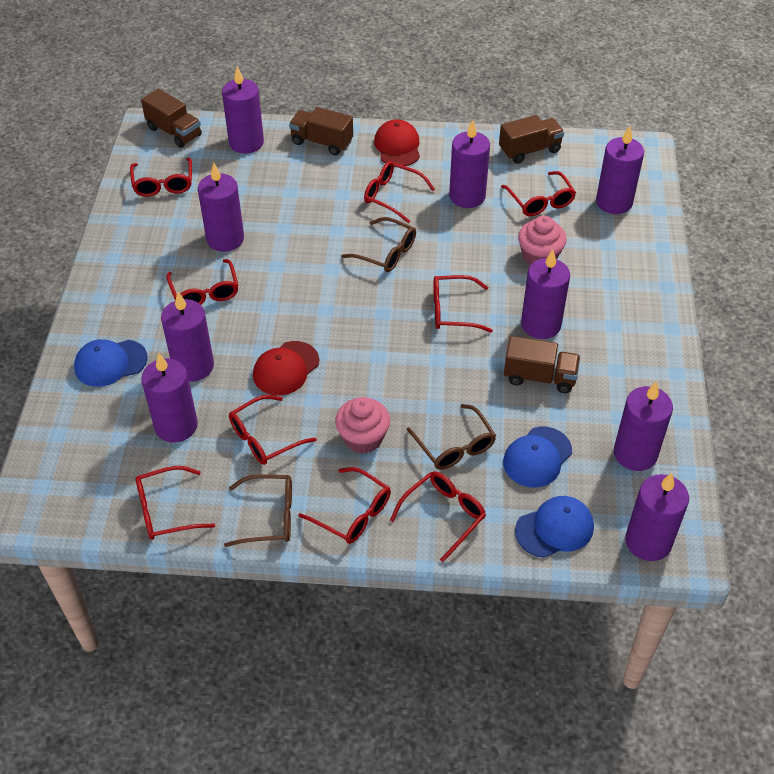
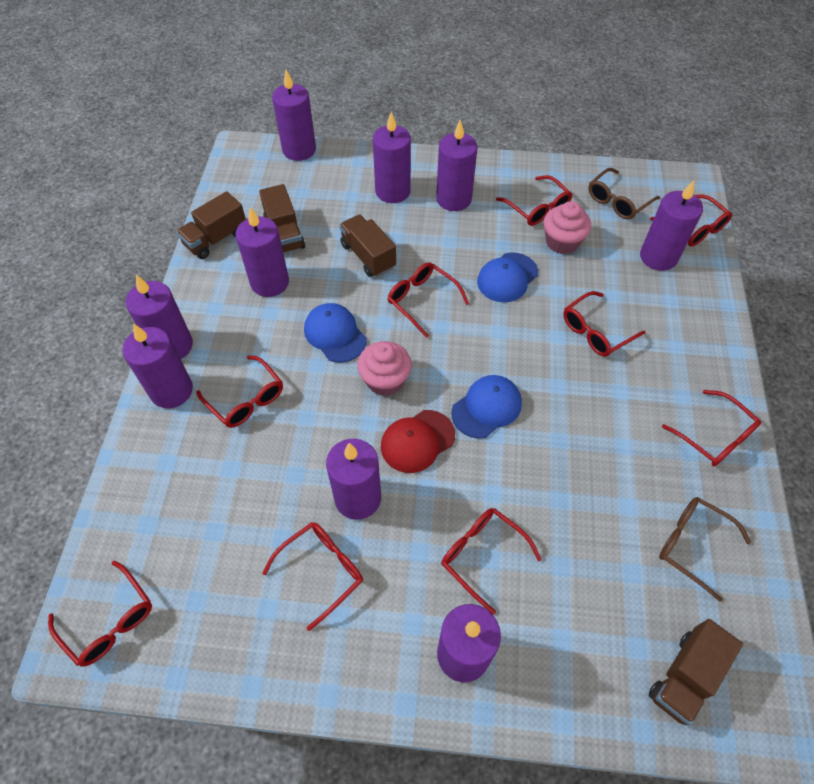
brown glasses: [224,474,292,547] [341,217,416,272] [407,404,496,470] = 3 -> [588,168,660,220] [659,497,751,602] = 2
red cap: [253,341,319,395] [374,120,420,166] = 2 -> [381,410,455,473] = 1

